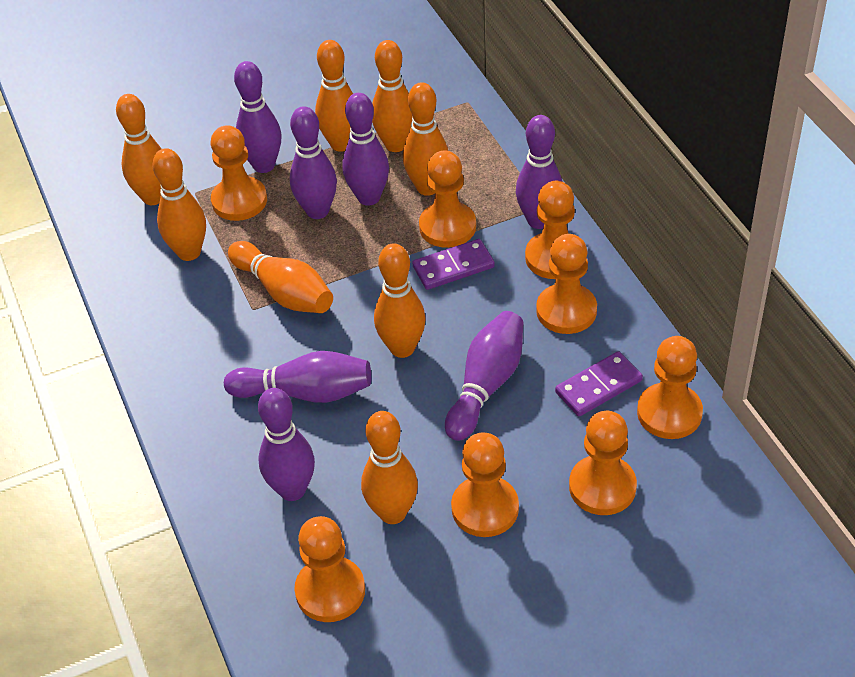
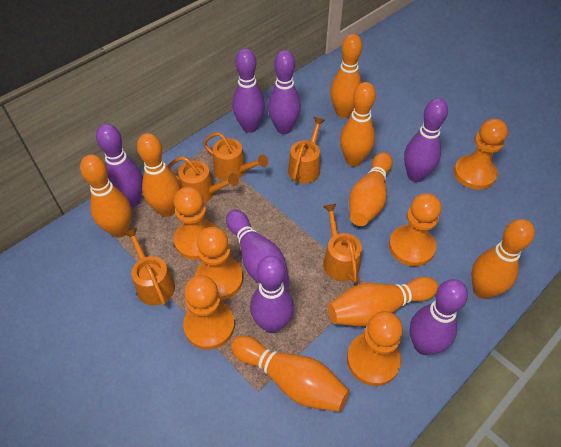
orange pawn: [210,125,267,221] [294,516,365,622] [419,150,476,248] [451,432,519,537] [525,181,575,279] [536,234,597,334] [569,411,637,515] [637,336,703,439] = 8 -> [174,187,216,260] [183,275,235,350] [195,227,243,300] [347,311,403,386] [389,193,441,266] [454,118,508,190] = 6
orange watering can: none = 0 -> [124,228,175,306] [168,156,239,203] [203,132,268,181] [288,117,325,184] [323,204,362,283] = 5
purple domino: [412,239,495,290] [555,351,643,416] = 2 -> none = 0

